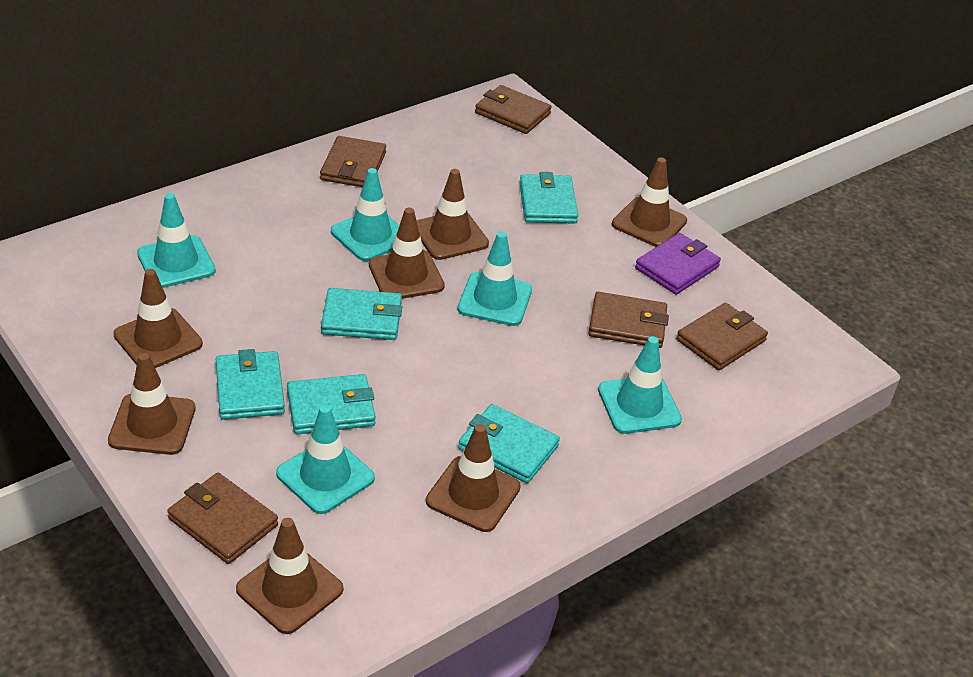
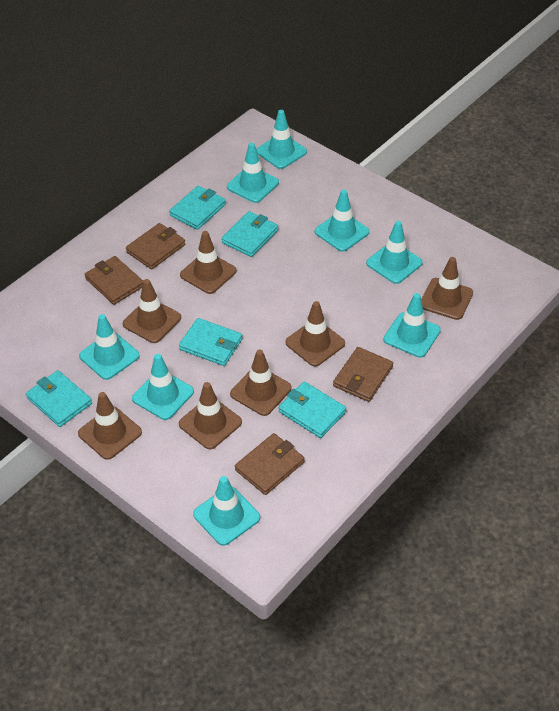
brown wallet: [167,473,278,564] [320,136,386,187] [475,85,552,134] [589,292,669,348] [676,303,768,370] = 5 -> [85,256,143,305] [126,223,185,269] [235,433,304,495] [333,347,393,402] = 4
purple wallet: [635,233,721,295] = 1 -> none = 0
turquoise traffic cone: [137,193,216,288] [276,405,375,514] [331,168,400,261] [458,232,532,326] [598,336,682,434] = 5 -> [79,314,140,380] [132,354,194,420] [193,476,260,546] [227,143,279,203] [256,110,307,169] [315,190,369,252] [366,221,423,284] [383,293,441,358] = 8

